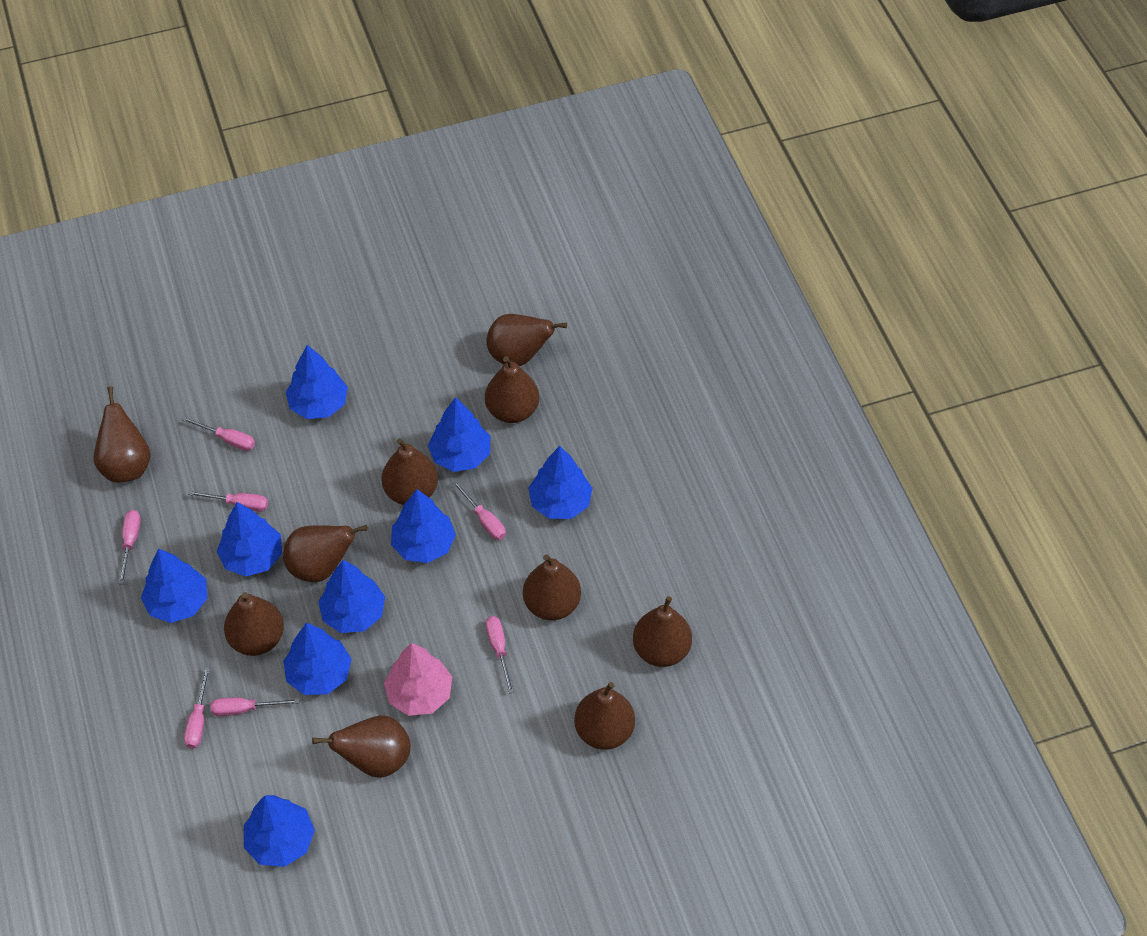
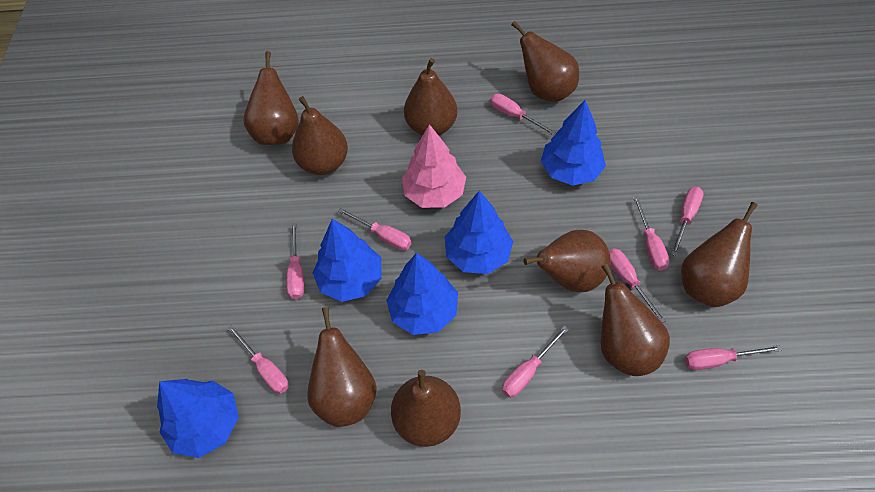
blue tree: [141,549,207,623] [217,502,282,577] [244,795,315,867] [283,622,351,695] [286,345,348,419] [318,560,385,633] [391,489,456,563] [428,397,490,472] [528,446,592,519] = 9 -> [157,379,239,458] [313,219,382,302] [386,253,458,335] [445,191,513,274] [541,100,606,186] = 5
brown pear: [93,386,151,483] [224,592,284,656] [283,525,368,582] [312,715,411,778] [381,438,438,505] [485,356,539,423] [486,314,567,366] [523,554,581,620] [574,682,635,750] [633,596,692,667] = 10 -> [244,51,299,145] [292,96,348,175] [307,307,377,427] [391,370,461,447] [404,58,457,135] [511,21,579,102] [523,230,611,292] [601,264,670,376] [681,202,757,307] = 9
pink screwdriver: [119,510,141,584] [182,416,255,451] [184,667,210,749] [187,490,268,512] [210,697,299,716] [452,480,506,540] [485,616,514,694] = 7 -> [228,325,289,394] [287,223,304,299] [338,208,411,250] [490,94,556,135] [502,325,569,398] [609,248,666,323] [633,196,669,271] [671,187,704,256] [685,345,782,370] = 9

